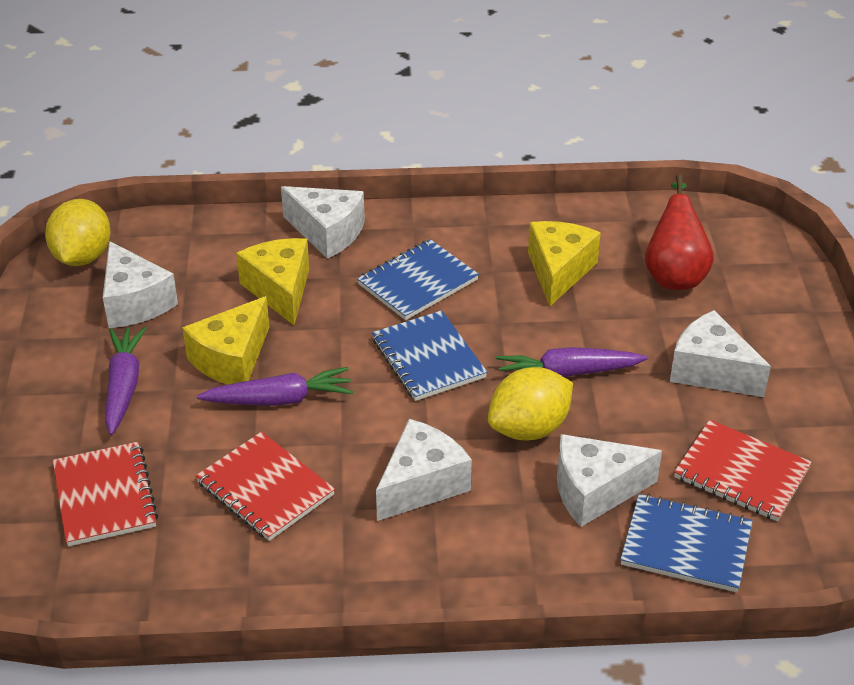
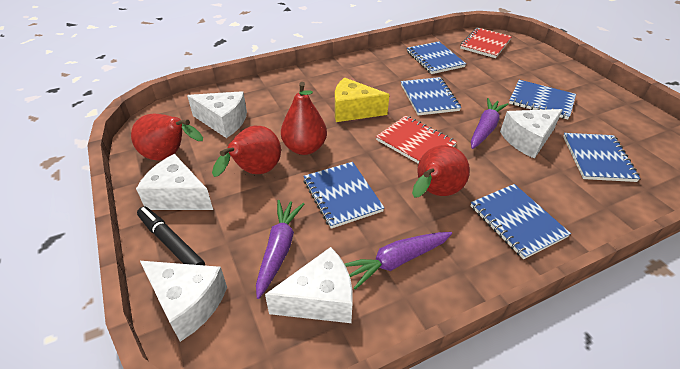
black marker: none = 0 -> [137,206,205,265] = 1
blue notebook: [357,239,479,320] [372,310,487,401] [620,494,753,592] = 3 -> [303,162,384,229] [401,77,461,115] [407,41,466,74] [471,184,571,259] [509,80,576,119] [563,133,640,182] = 6
red notebook: [53,442,158,546] [196,432,335,541] [674,420,812,521] = 3 -> [376,116,457,164] [460,28,512,58] = 2
red pear: [645,175,714,290] = 1 -> [131,114,203,160] [212,126,281,177] [281,82,327,155] [412,145,470,198] = 4
yellow cheese: [182,296,270,385] [236,238,309,325] [528,221,601,307] = 3 -> [335,77,389,122] = 1
yellow lemon: [45,199,111,266] [488,367,573,440] = 2 -> none = 0

